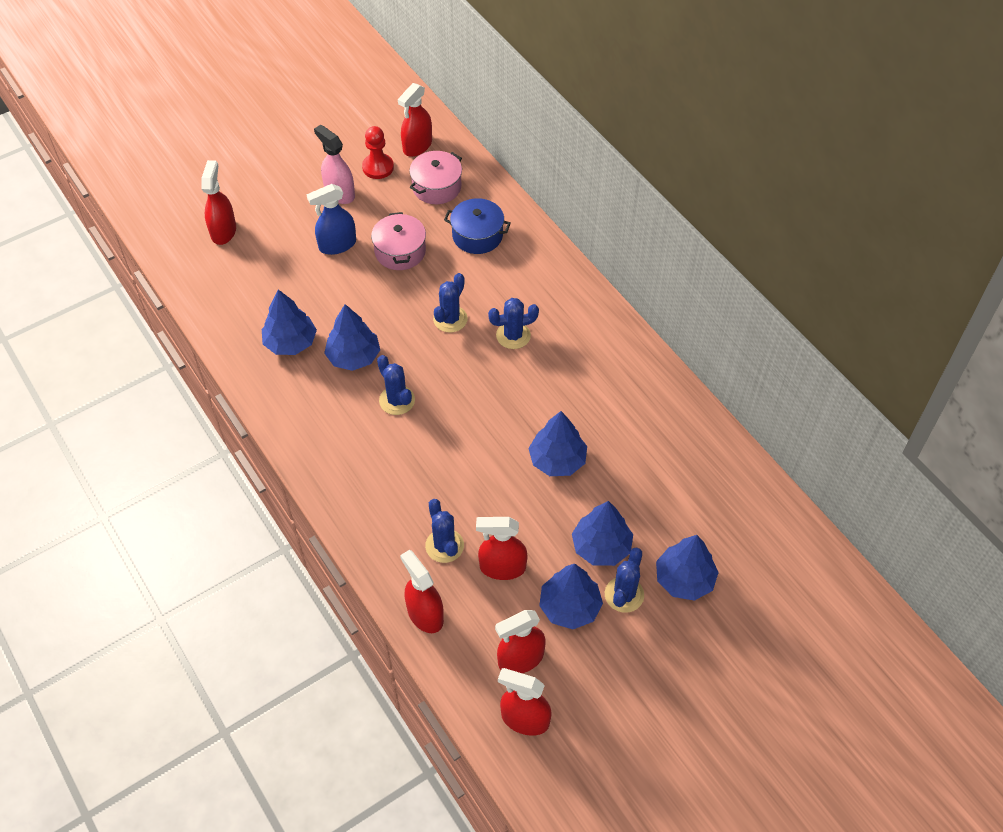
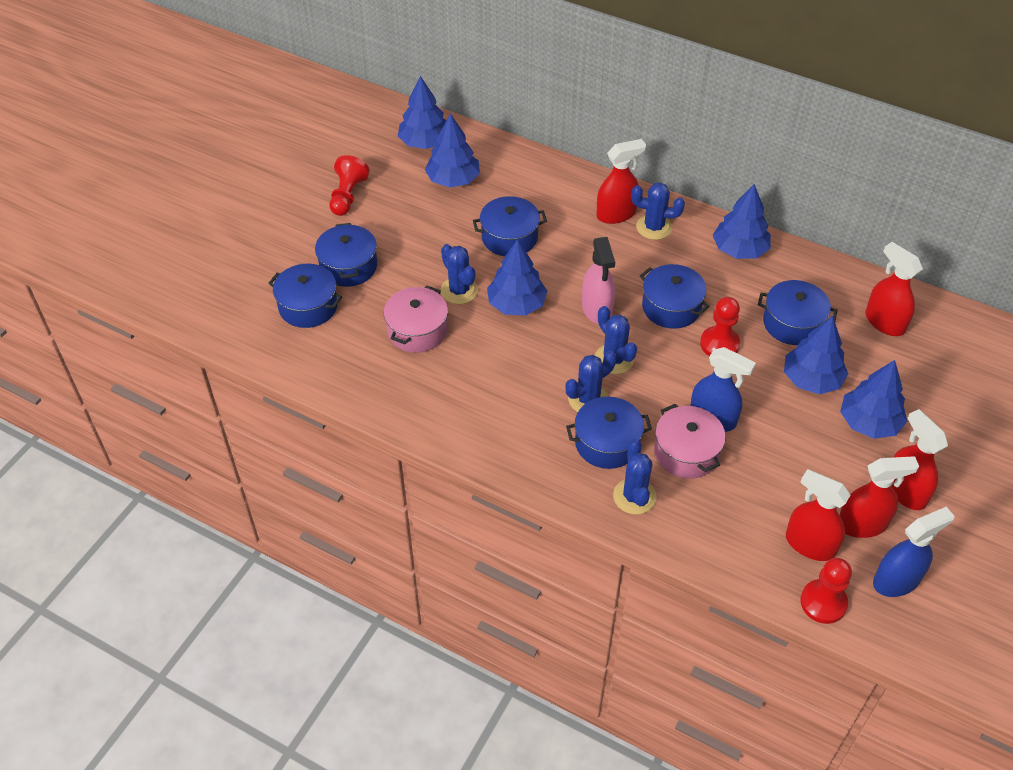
blue pot: [444,198,511,254] = 1 -> [268,264,342,328] [315,223,377,287] [473,196,547,256] [566,397,652,469] [640,264,709,329] [758,280,838,345] = 6
blue spray bottle: [307,184,356,255] = 1 -> [690,347,756,432] [873,507,954,597] = 2
red pawn: [362,126,394,179] = 1 -> [329,155,370,216] [700,297,740,356] [800,558,852,624] = 3
red spray bottle: [202,160,236,245] [398,83,432,157] [400,550,444,633] [476,517,528,580] [495,610,546,673] [498,668,552,736] = 6 -> [596,139,646,224] [786,469,850,561] [840,456,919,538] [865,242,923,336] [891,409,948,510] = 5

